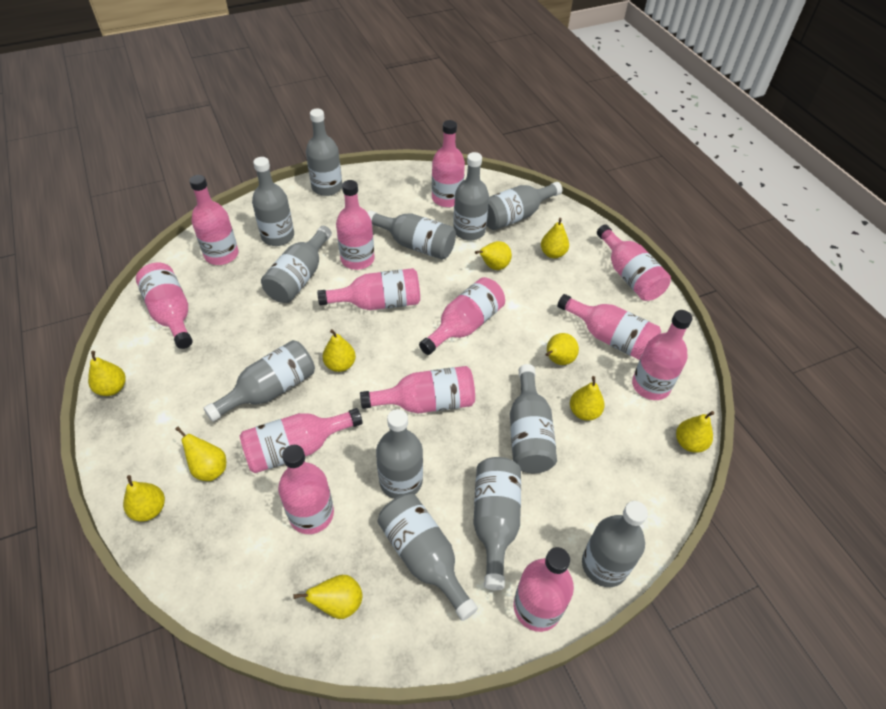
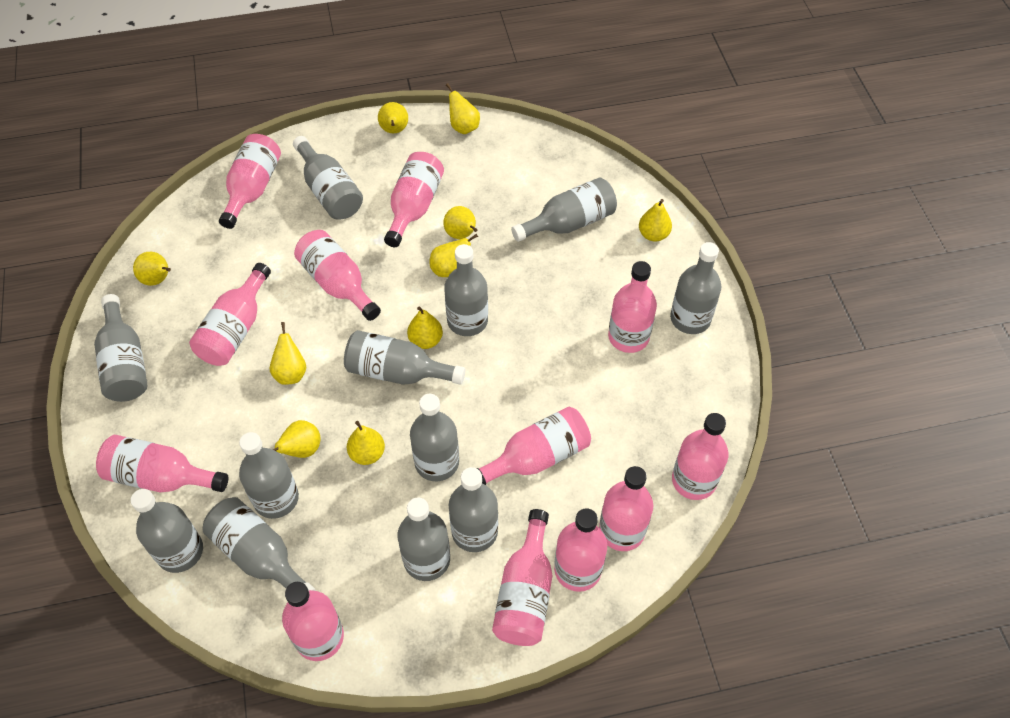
pink bottle: [136,263,193,349] [189,175,238,265] [240,408,363,473] [278,445,334,534] [317,268,420,310] [336,180,375,270] [360,366,475,413] [419,277,505,355] [432,120,465,207] [514,547,574,632] [557,294,661,360] [597,224,671,301] [632,310,693,400] = 13 -> [96,435,228,492] [189,263,271,366] [219,134,281,229] [282,582,344,661] [294,230,381,321] [384,152,444,247] [477,407,591,485] [492,509,552,646] [554,508,607,592] [599,466,653,551] [608,261,657,353] [672,413,728,500] = 12

